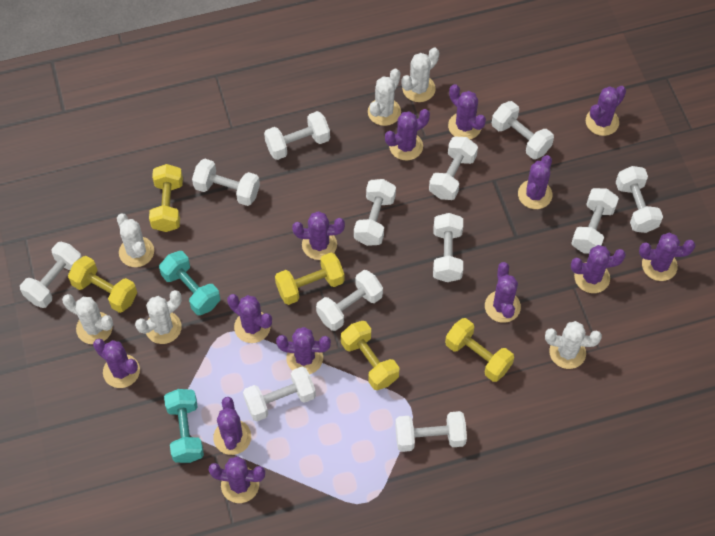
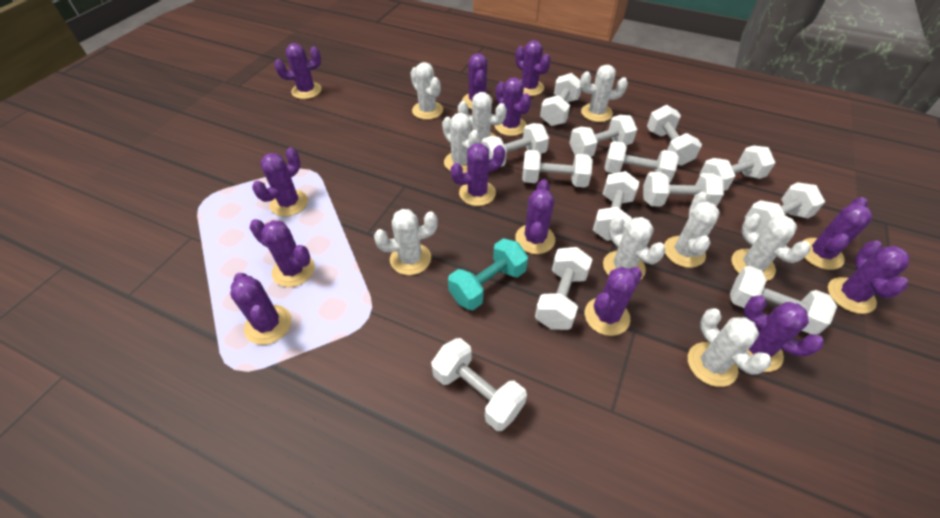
turquoise dumbbell: [159,251,220,315] [164,389,204,463] = 2 -> [448,238,528,310] = 1
white cactus: [62,294,113,344] [117,214,154,267] [135,290,182,344] [368,69,401,126] [401,48,439,102] [545,321,602,369] = 6 -> [374,209,438,275] [410,62,443,120] [442,113,480,173] [458,92,507,143] [580,64,628,122] [603,216,666,280] [664,192,720,268] [688,308,772,387] [731,214,810,281] = 9
white dumbbell: [20,242,82,308] [192,159,260,206] [243,367,316,421] [264,111,330,160] [316,270,383,331] [354,179,396,246] [395,411,467,452] [429,137,478,200] [433,213,463,282] [492,101,554,159] [571,188,619,254] [616,166,663,233] = 12 -> [431,338,527,431] [482,123,549,167] [522,150,593,188] [535,247,593,330] [540,73,581,126] [569,115,637,157] [593,171,639,241] [604,141,679,183] [643,172,724,207] [647,105,702,166] [699,145,775,191] [730,266,837,335] [745,182,825,234] = 13
yellow dumbbell: [68,256,137,313] [149,164,183,232] [275,253,344,305] [341,321,399,390] [445,318,514,382] = 5 -> none = 0

